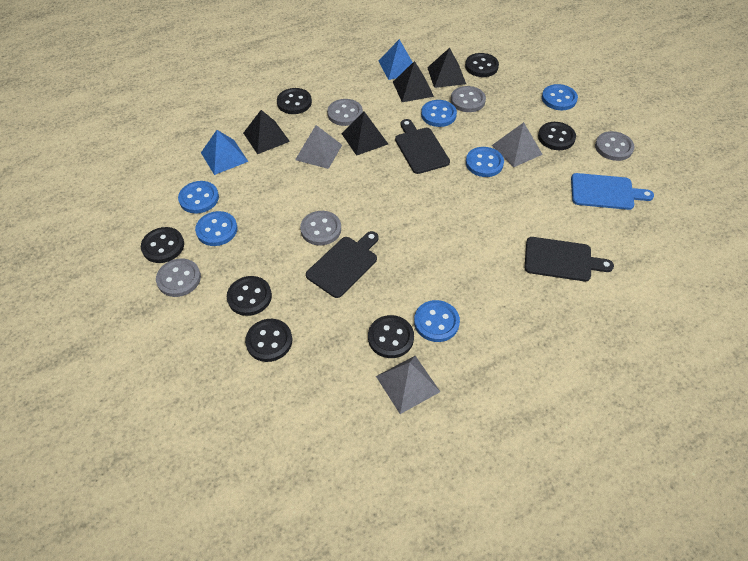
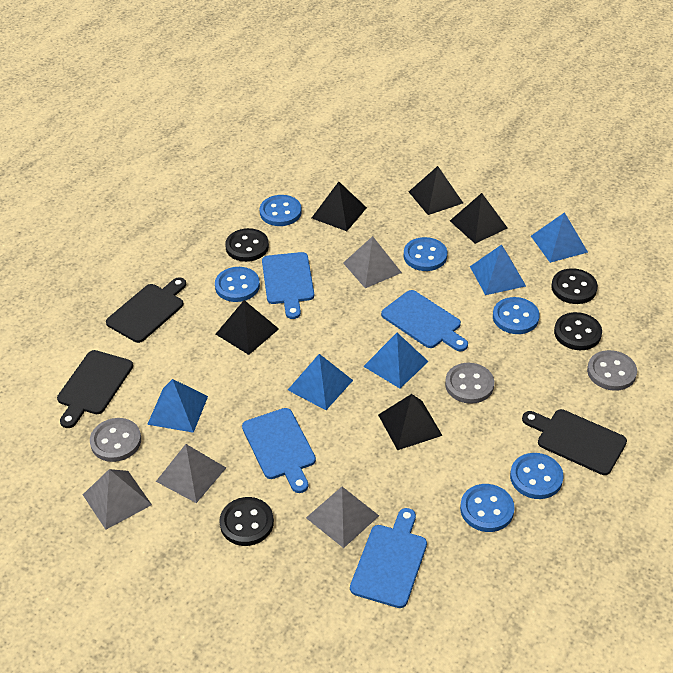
black button: [141,227,184,263] [227,276,272,316] [245,319,292,362] [277,88,312,114] [368,315,414,358] [465,53,499,77] [538,122,576,150] = 7 -> [219,497,274,546] [225,228,269,262] [551,268,598,304] [554,312,602,350] = 4
black pyramid: [243,110,290,154] [341,112,388,156] [393,61,434,102] [427,48,466,88] = 4 -> [216,300,279,355] [312,182,367,231] [378,394,443,450] [409,166,463,215] [450,193,507,244] = 5
blue cutting board: [571,173,654,210] = 1 -> [242,408,316,493] [262,252,314,319] [350,508,427,608] [381,290,468,351] = 4
blue pyramid: [201,130,248,175] [379,39,413,80] = 2 -> [147,379,208,433] [288,354,353,410] [363,333,429,388] [470,245,526,295] [531,212,588,263] = 5
grey button: [156,259,201,297] [300,211,341,246] [327,99,363,126] [451,86,486,112] [595,131,634,161] = 5 -> [90,418,141,462] [445,363,494,404] [587,350,637,391] = 3
grey pyramid: [295,125,342,169] [376,356,440,414] [492,122,543,167] = 3 -> [83,469,152,530] [156,444,226,503] [306,487,379,548] [343,236,402,288] = 4

